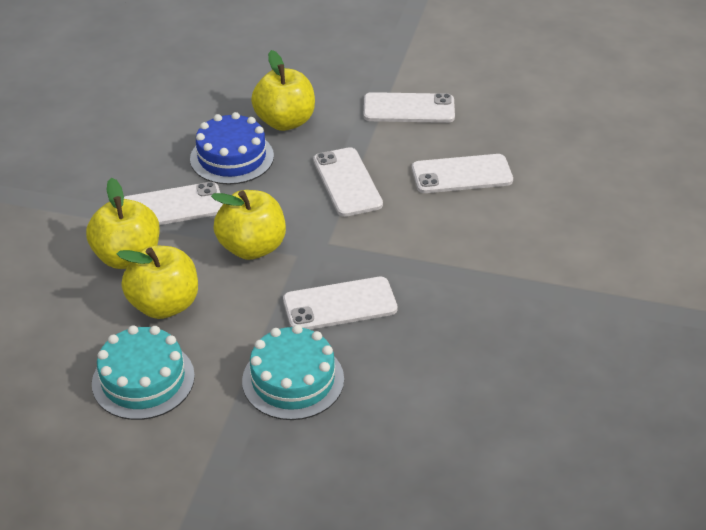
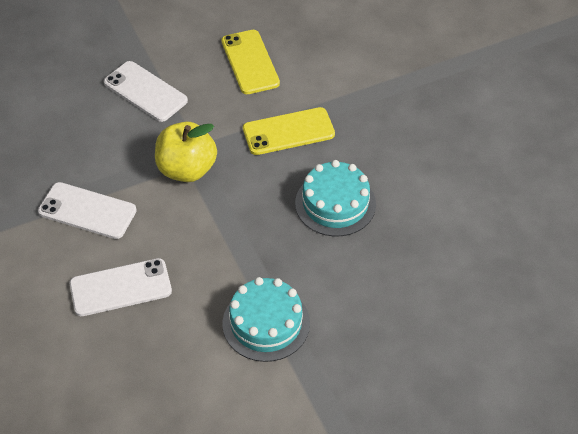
blue cake: [190,112,274,185] = 1 -> none = 0
white phone: [124,182,223,225] [283,277,398,330] [313,147,383,217] [363,92,455,123] [412,154,513,193] = 5 -> [38,182,137,239] [69,258,172,316] [104,61,188,122] = 3
yellow apple: [86,178,160,269] [117,245,198,319] [211,190,286,260] [251,50,315,131] = 4 -> [155,121,217,182] = 1
yellow phone: none = 0 -> [221,30,280,94] [243,107,335,155] = 2

